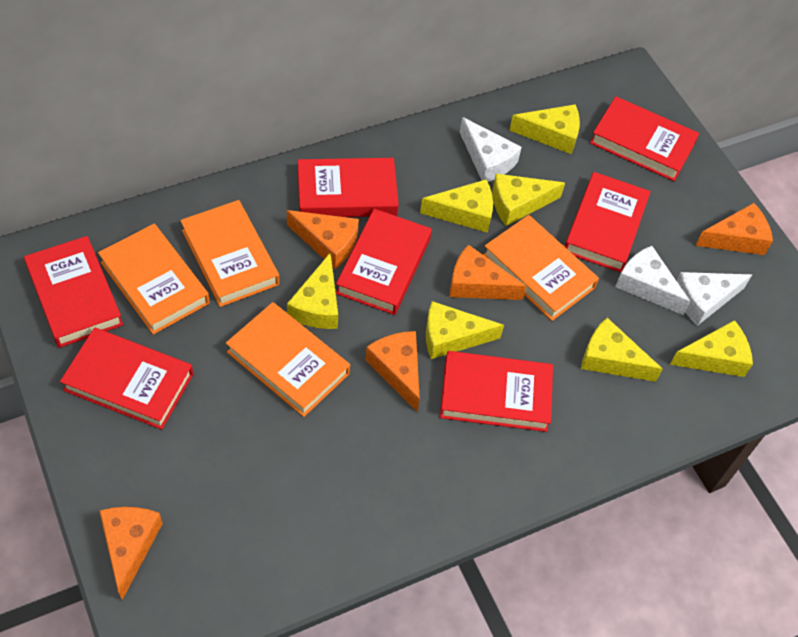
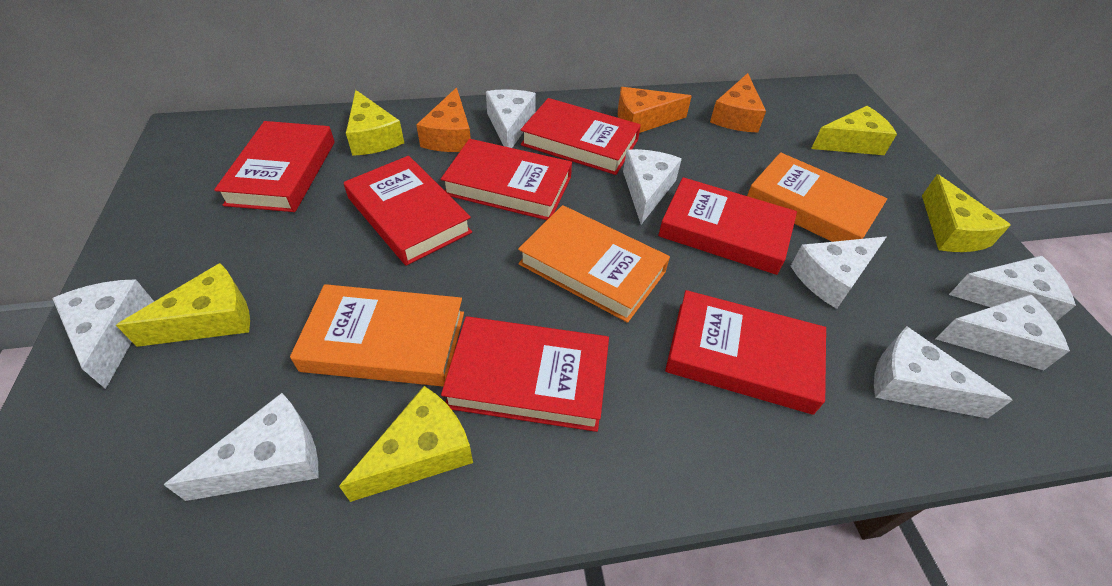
orange book: [98,224,210,335] [180,200,280,307] [226,302,350,417] [483,215,599,321] = 4 -> [290,284,464,386] [518,205,670,323] [747,152,887,242] = 3
orange cheese: [100,507,163,600] [287,210,359,269] [365,331,420,412] [450,245,527,300] [695,203,773,255] = 5 -> [416,87,471,152] [618,87,692,133] [710,73,766,132] = 3
white cheese: [460,117,522,182] [615,246,690,315] [677,272,752,326] = 3 -> [52,279,154,389] [164,393,318,501] [486,89,536,148] [623,149,682,224] [791,237,886,309] [874,326,1013,418] [936,294,1070,370] [949,256,1076,322] = 8
yellow cheese: [287,253,338,329] [420,179,493,233] [426,301,504,359] [493,174,565,226] [509,104,580,154] [581,318,663,382] [670,320,753,377] = 7 -> [116,263,250,347] [339,386,473,502] [346,90,404,156] [811,106,897,155] [922,174,1011,252] = 5

